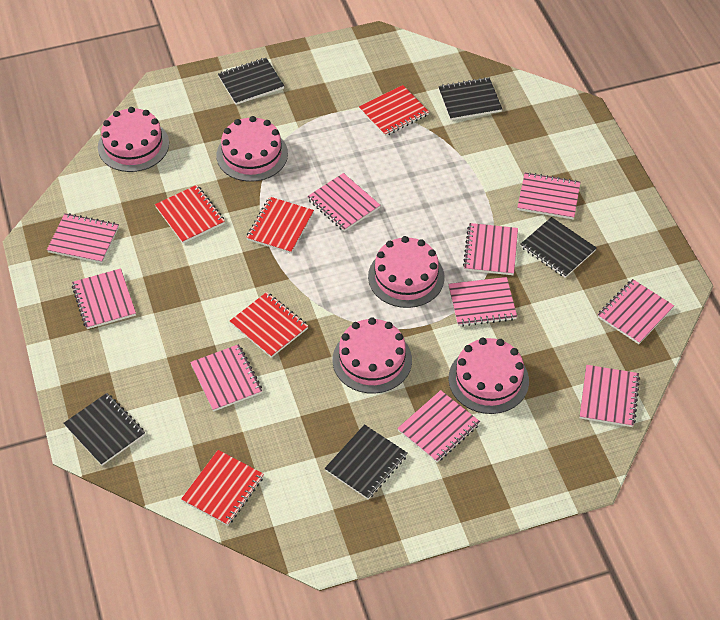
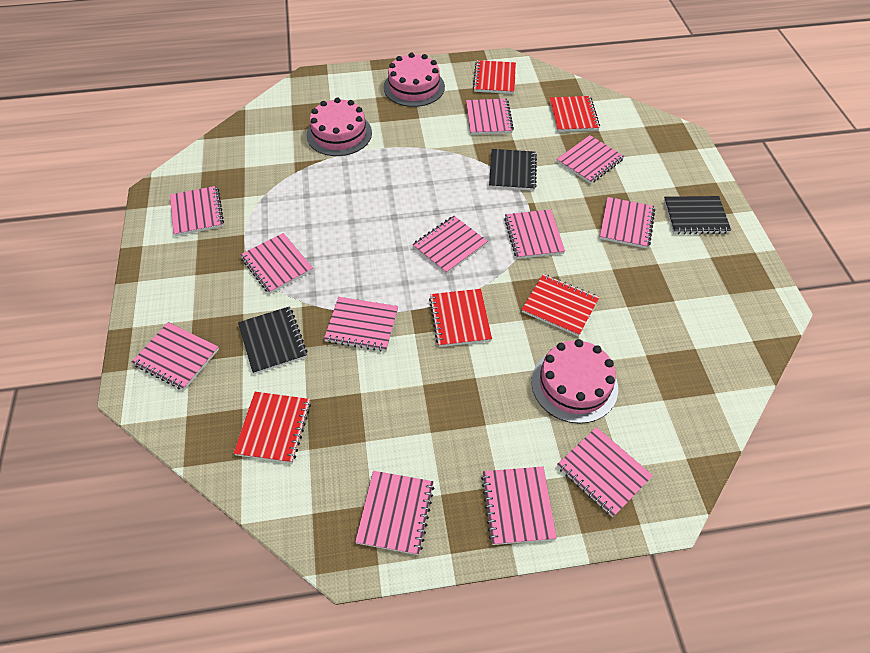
black notebook: [63,393,145,466] [218,58,284,105] [325,424,407,499] [438,77,502,120] [520,217,597,278] = 5 -> [238,306,307,374] [489,149,537,191] [664,196,731,234] = 3
pink cake: [98,107,169,172] [217,116,288,182] [332,317,412,394] [368,236,444,308] [449,338,529,414] = 5 -> [307,98,372,156] [384,53,445,107] [532,339,618,424] = 3
pink notebook: [47,213,119,263] [72,268,136,329] [190,344,262,412] [307,173,380,231] [397,390,480,463] [448,277,517,327] [463,223,518,275] [517,172,581,219] [580,365,640,427] [598,279,674,344] = 10 -> [132,322,219,390] [170,186,224,236] [240,233,313,294] [324,297,398,352] [355,471,435,555] [412,216,488,274] [466,99,514,135] [481,467,557,545] [504,209,565,259] [557,135,624,184] [557,427,653,517] [599,197,655,249] = 12

